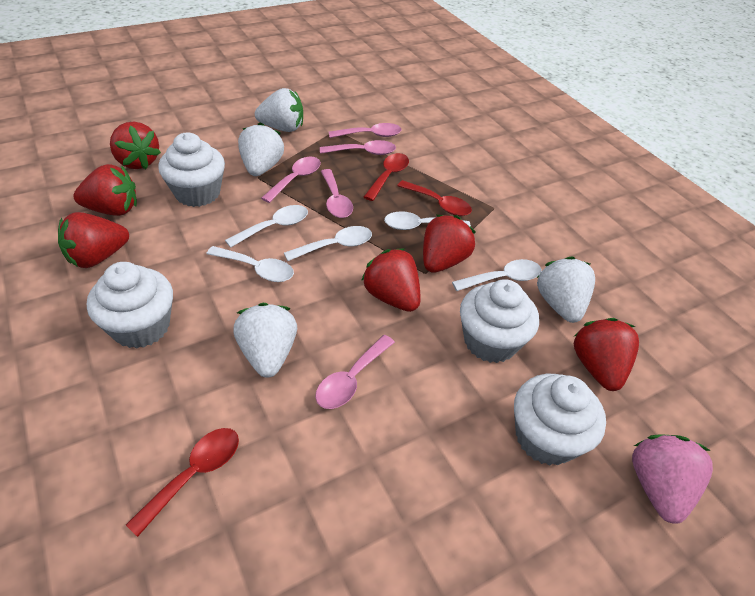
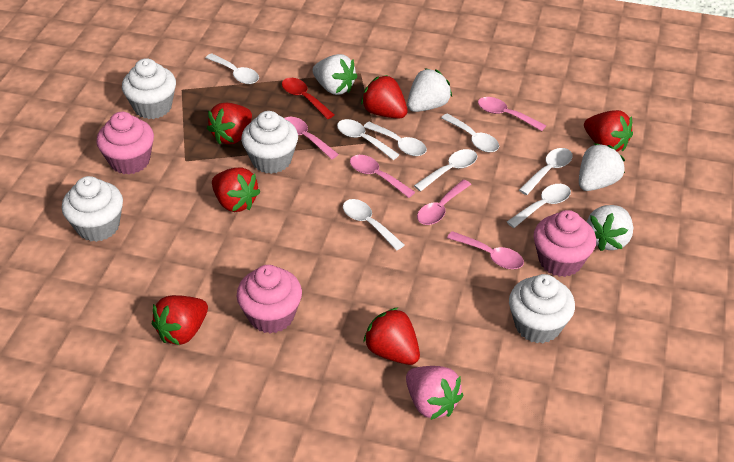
pink cupcake: none = 0 -> [96,112,154,175] [237,265,302,334] [534,210,596,277] = 3
red spoon: [126,428,239,537] [364,153,409,201] [397,180,472,216] = 3 -> [282,78,335,119] = 1
white spoon: [207,246,294,282] [225,205,308,248] [284,226,372,261] [384,211,471,230] [452,259,542,291] = 5 -> [206,53,259,84] [337,119,400,160] [343,199,404,251] [363,122,427,156] [414,149,477,192] [441,113,499,152] [507,184,571,228] [519,148,573,195] = 8

